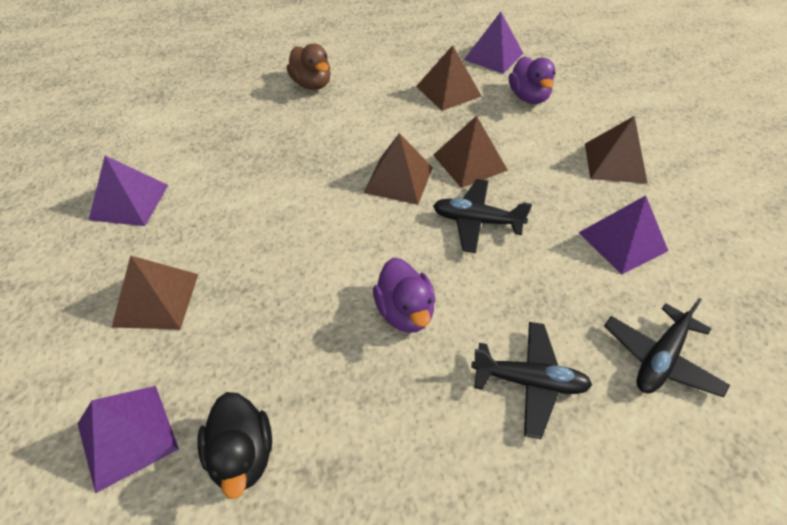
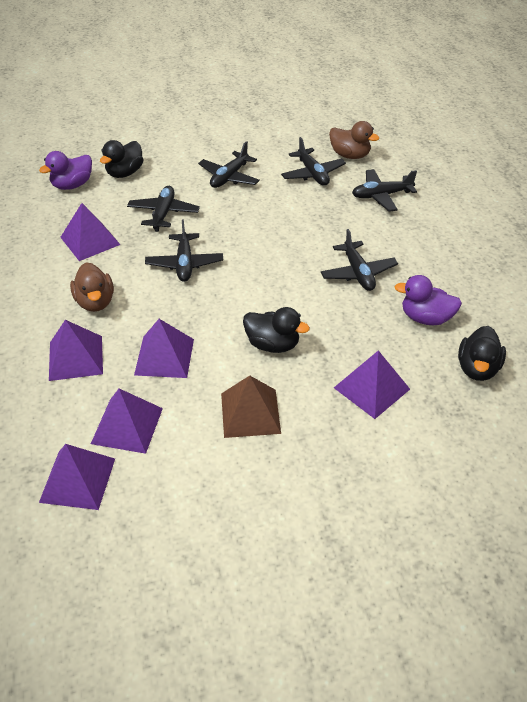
black duck: [197,392,272,499] = 1 -> [100,140,144,178] [243,307,310,353] [458,326,506,381] = 3
black plane: [433,179,532,253] [471,322,592,439] [604,298,730,397] = 3 -> [127,186,200,232] [145,219,223,282] [198,141,260,188] [281,137,346,186] [321,229,398,291] [352,169,417,212] = 6
brown duck: [286,44,331,90] = 1 -> [70,263,114,312] [329,121,379,159] = 2
brown pyramid: [111,255,198,330] [364,133,433,205] [416,45,482,111] [433,116,508,188] [585,116,648,184] = 5 -> [221,376,281,438] = 1
purple pyramid: [77,386,179,493] [89,155,168,226] [464,12,524,74] [578,195,668,275] = 4 -> [39,444,115,510] [49,320,103,381] [60,203,121,261] [91,389,163,454] [134,319,194,378] [334,350,410,419] = 6

